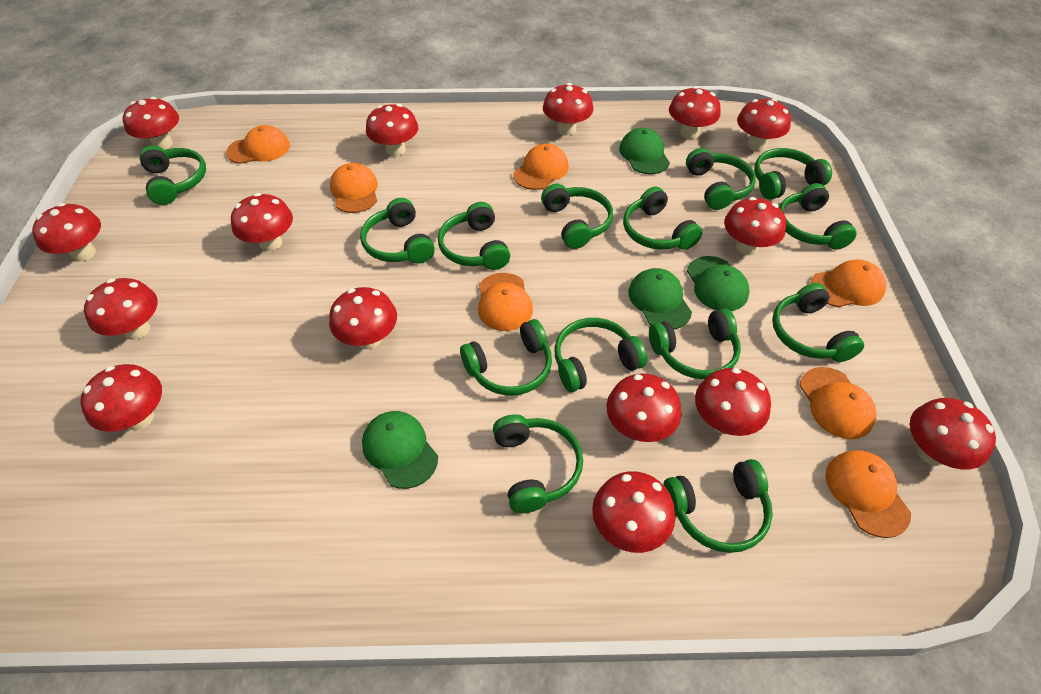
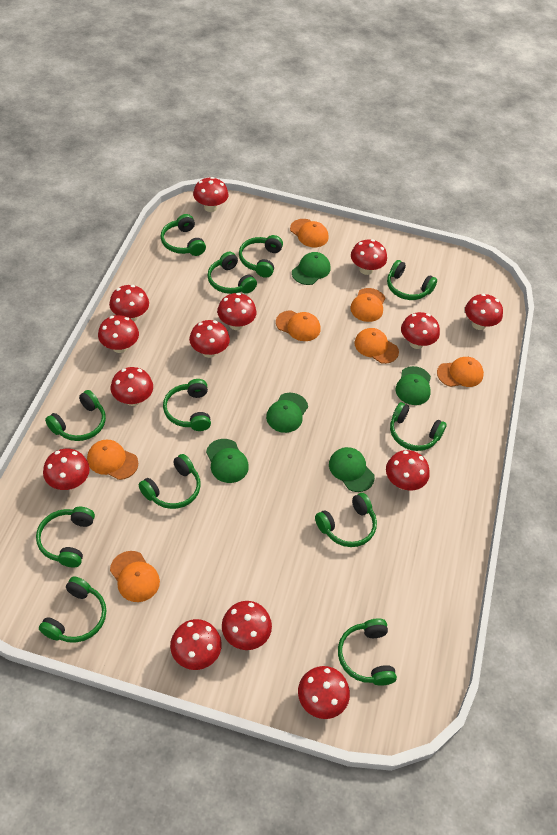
green cap: [362,411,438,489] [619,128,670,174] [628,268,692,330] [687,256,750,311] = 4 -> [206,439,249,483] [266,393,308,433] [292,252,330,285] [329,447,375,492] [396,366,431,405] = 5
green headphones: [139,146,206,205] [360,198,435,264] [438,202,510,270] [460,319,552,396] [493,414,583,513] [541,184,613,249] [554,318,647,392] [623,186,702,250] [649,309,741,379] [663,459,773,553] [686,148,756,210] [754,148,832,200] [772,283,864,362] [779,183,857,250] = 14 -> [36,507,95,568] [39,576,106,643] [45,390,106,441] [139,454,201,509] [161,214,206,256] [163,379,211,431] [207,252,257,294] [239,235,283,278] [315,493,377,547] [338,619,397,686] [387,260,437,300] [390,402,447,451] = 12
red mushroom: [32,203,101,262] [80,364,162,432] [84,278,158,340] [123,97,179,149] [231,193,293,251] [329,287,397,349] [366,104,418,156] [543,83,593,135] [592,471,676,553] [607,373,682,442] [669,86,720,139] [695,368,771,436] [724,197,786,255] [737,99,791,151] [910,398,996,469] = 15 -> [43,449,90,490] [98,315,139,353] [109,285,149,321] [111,367,153,406] [170,619,222,670] [189,320,230,358] [193,177,228,212] [217,293,257,330] [222,601,272,650] [298,666,350,719] [351,239,387,275] [386,450,430,490] [401,312,440,349] [465,294,503,330] = 14

